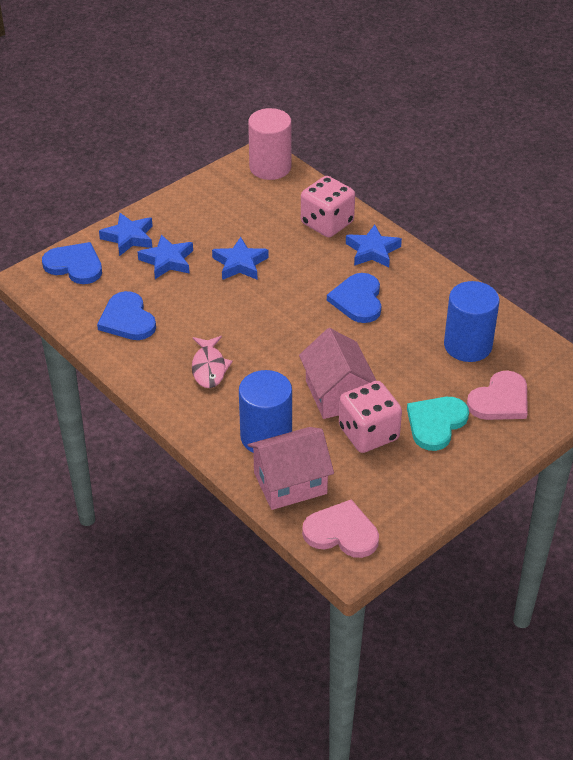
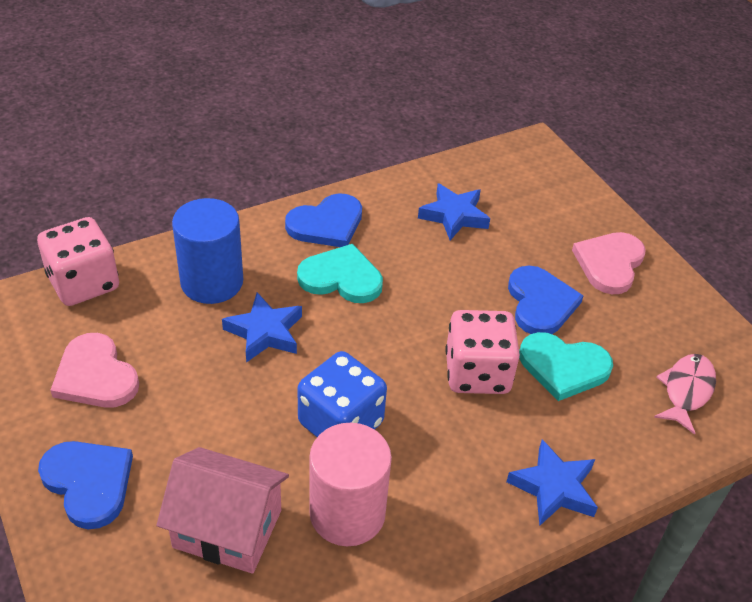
blue cylinder: [239,370,292,453] [444,281,499,362] = 2 -> [172,198,243,304] = 1
blue dice: none = 0 -> [297,351,387,437] = 1
blue star: [99,213,153,256] [138,234,193,279] [212,237,269,280] [346,225,402,268] = 4 -> [222,292,302,363] [418,183,490,240] [506,439,598,526] = 3
pink house: [248,427,334,510] [299,328,377,419] = 2 -> [156,447,289,574] = 1
turquoise heart: [407,397,469,451] = 1 -> [297,244,383,303] [519,332,613,401] = 2

